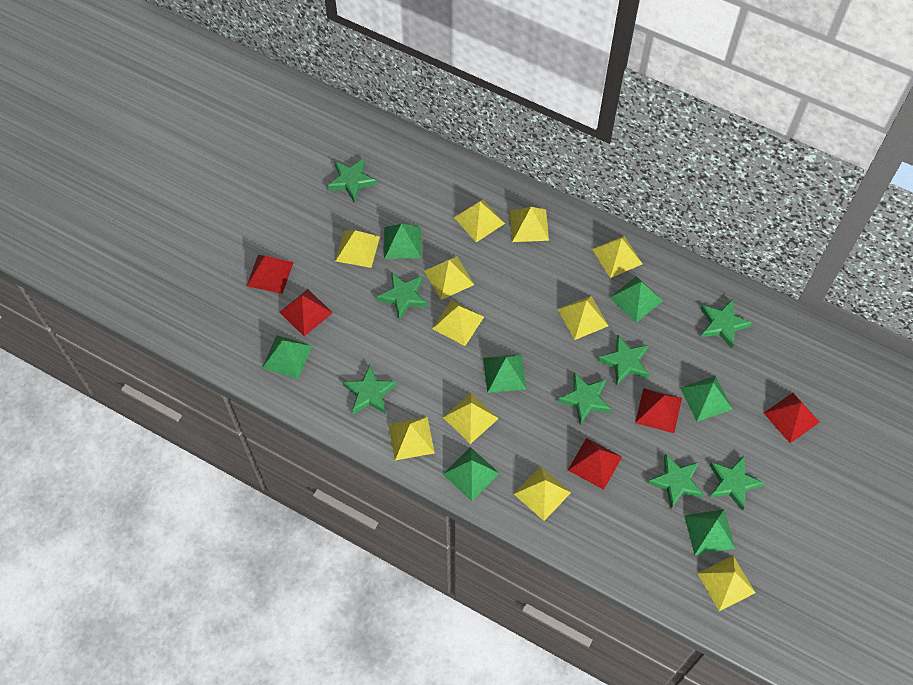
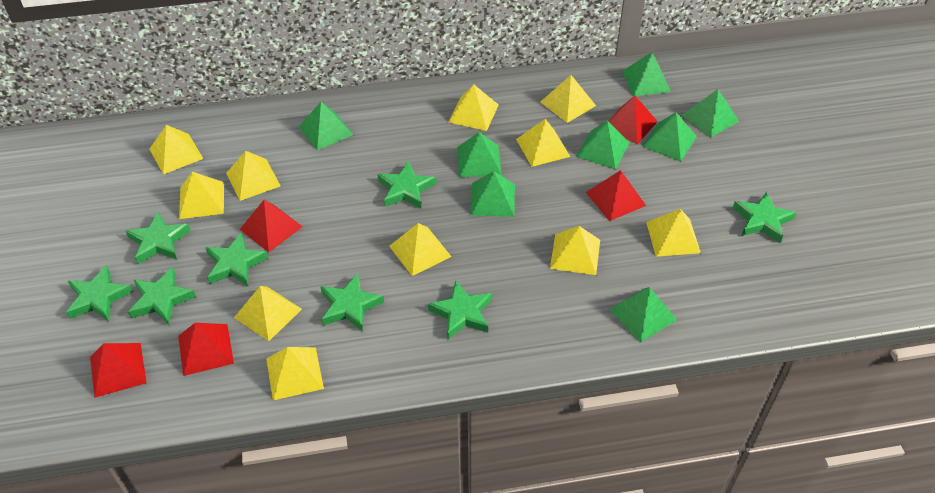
green pyramid: [262,335,312,379] [384,224,421,259] [443,447,500,501] [483,354,526,393] [610,276,663,323] [680,376,732,422] [684,509,735,555] = 7 -> [299,102,354,151] [457,132,502,177] [470,171,515,217] [576,121,630,170] [609,287,677,342] [623,52,671,96] [642,113,697,162] [682,89,739,138] = 8

